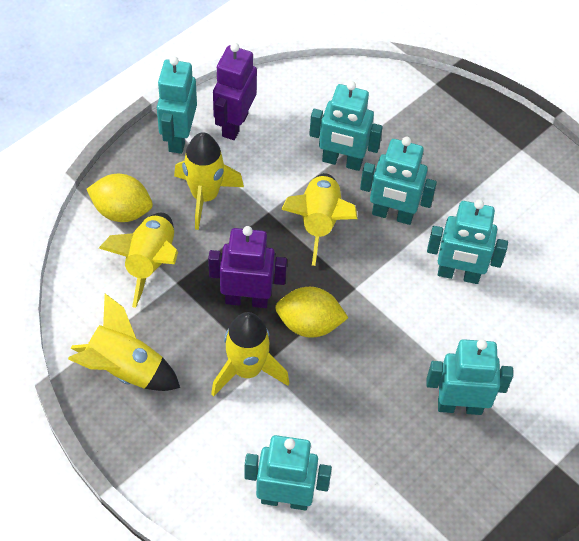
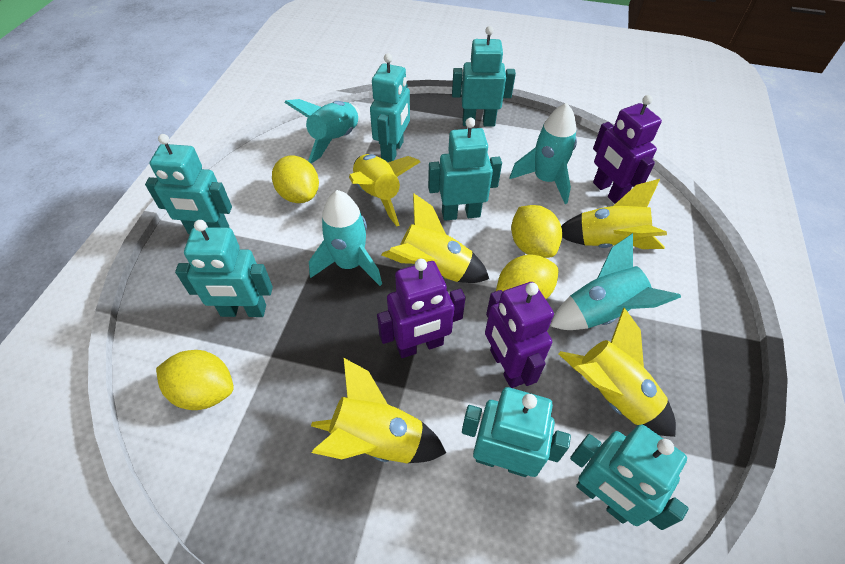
purple robot: [208,226,287,308] [213,43,257,140] = 2 -> [377,259,466,358] [485,282,554,388] [593,95,662,204] = 3
turquoise robot: [157,56,197,154] [245,435,332,510] [309,81,383,171] [360,137,437,225] [427,199,508,284] [427,339,513,415] = 6 -> [145,134,232,234] [175,220,273,317] [370,53,410,162] [428,118,502,221] [452,26,516,127] [462,387,571,477] [570,425,689,530] = 7
turquoise rocket: none = 0 -> [284,99,360,163] [309,190,382,286] [510,103,577,204] [550,233,681,330] = 4
yellow lemon: [87,174,153,222] [275,287,348,338] = 2 -> [156,350,234,410] [272,155,319,203] [496,255,558,299] [511,205,562,258] = 4

